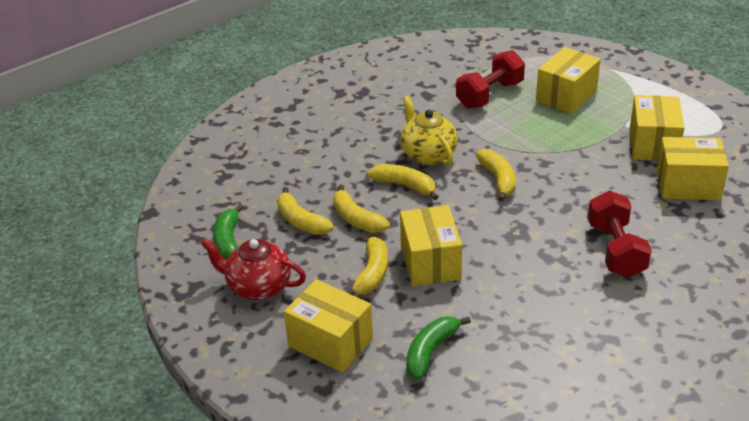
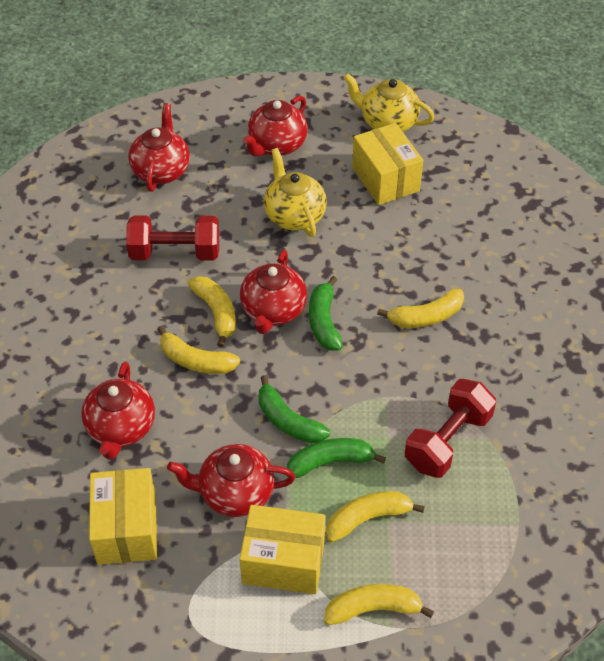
green banana: [213,204,244,260] [406,316,471,380] = 2 -> [259,375,330,443] [287,438,386,478] [309,276,343,350] = 3
red teapot: [201,238,306,300] = 1 -> [81,362,155,460] [128,103,190,192] [167,444,295,517] [240,250,307,334] [243,96,308,157] = 5
yellow box: [284,279,373,372] [400,205,462,286] [536,47,601,114] [630,95,684,161] [656,137,729,200] = 5 -> [89,468,157,565] [240,505,326,594] [352,123,423,205] = 3
yellow teapot: [400,96,458,165] = 1 -> [264,148,327,237] [344,74,434,132] = 2

